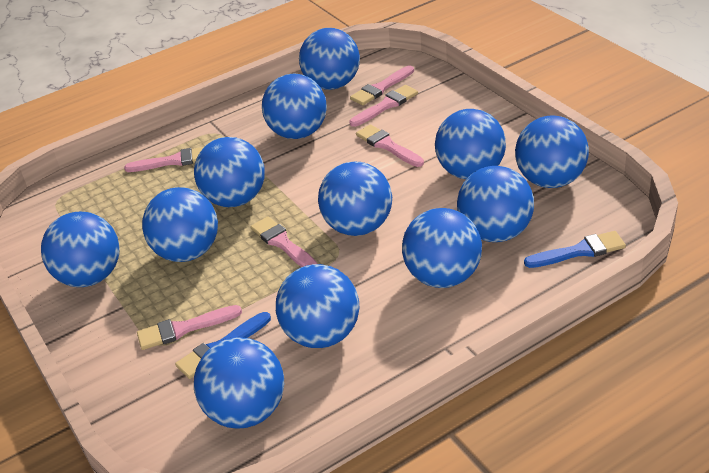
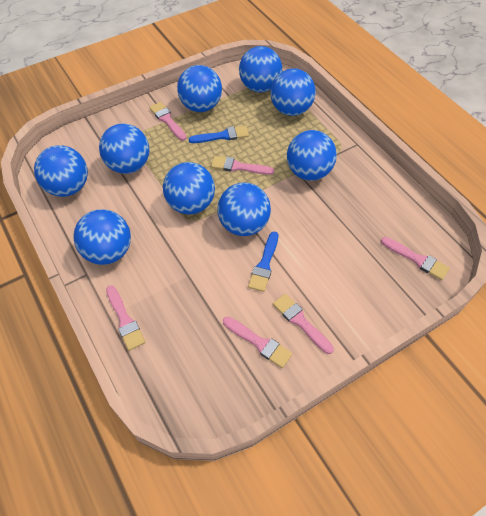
blue ball: [41,212,120,287] [142,187,218,262] [194,137,265,207] [194,337,284,429] [262,74,327,139] [276,264,359,348] [299,28,360,90] [318,162,392,236] [402,208,482,288] [435,109,506,179] [457,166,534,242] [515,115,589,188] = 12 -> [34,145,88,197] [73,209,131,265] [99,123,149,174] [163,162,215,214] [177,65,222,112] [217,183,271,236] [239,46,282,92] [270,68,316,116] [287,130,337,181] = 9

